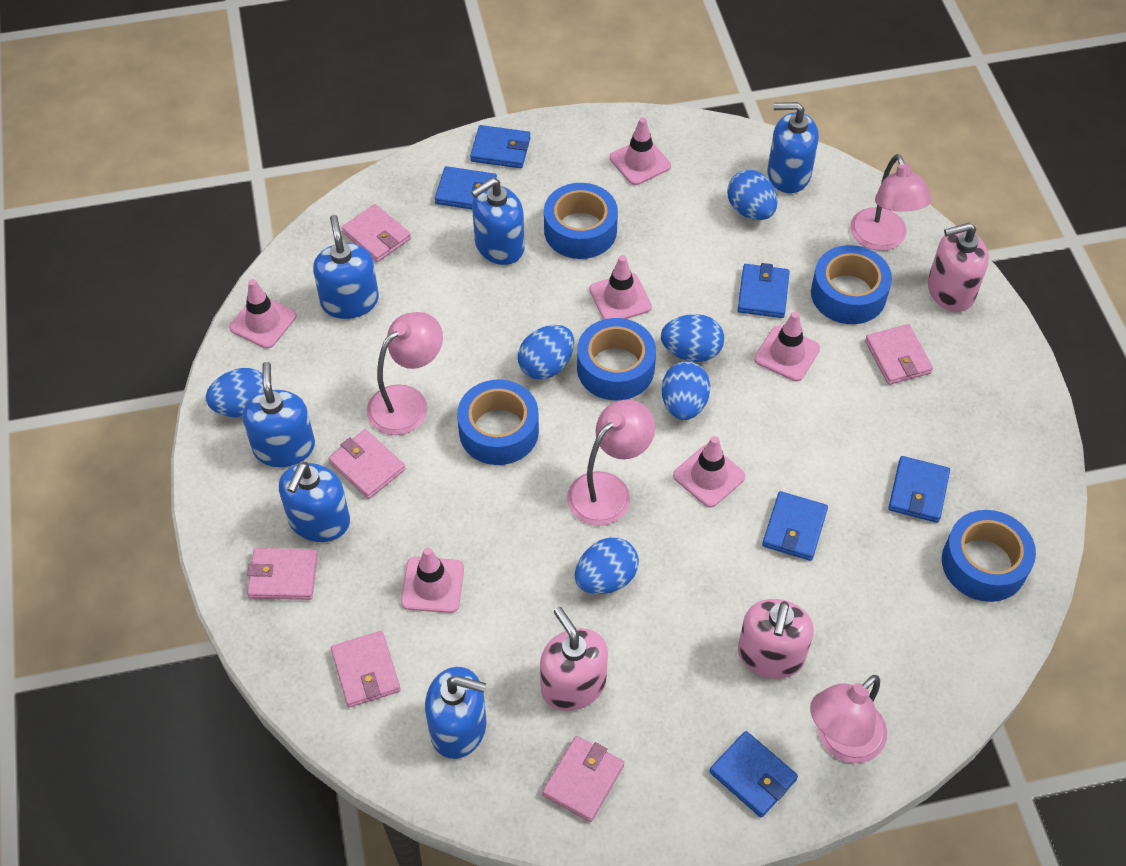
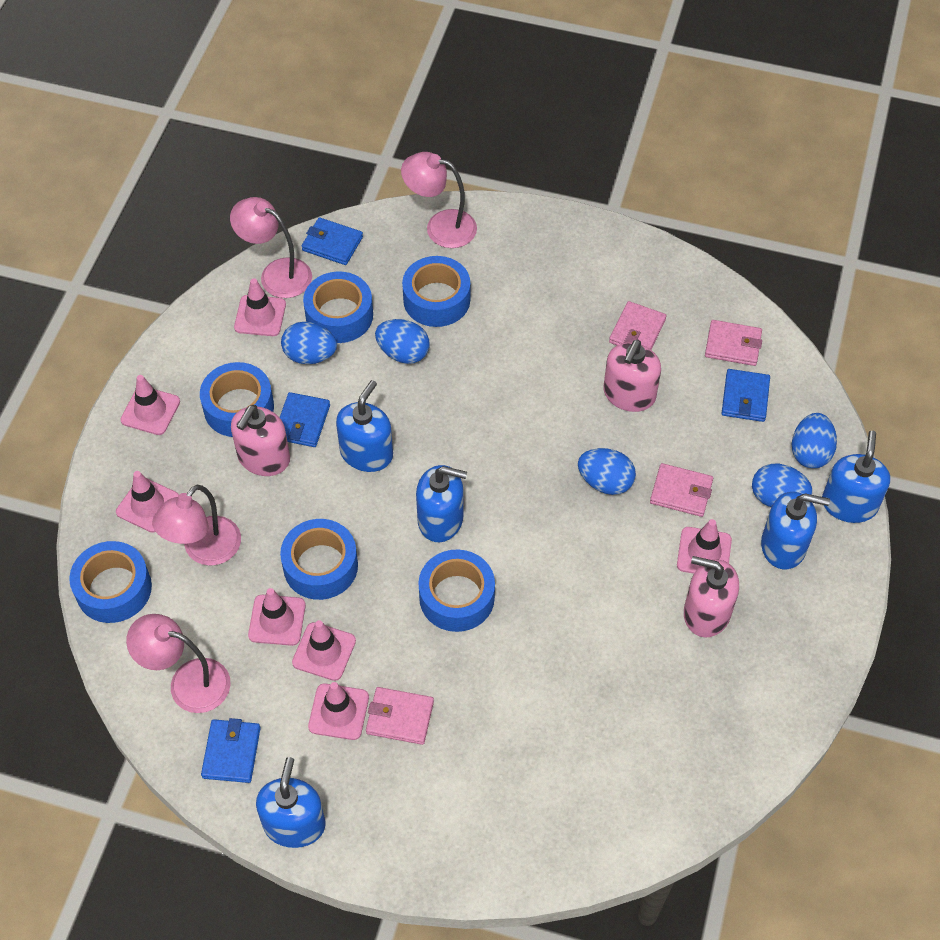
blue egg: [206,368,264,417] [518,325,574,380] [575,537,639,594] [661,314,724,362] [661,361,710,420] [727,170,778,220] = 6 -> [281,322,337,364] [375,319,430,364] [578,448,636,495] [752,464,812,507] [792,413,837,468] = 5
blue soap dispenser: [242,362,315,467] [279,462,350,542] [313,215,379,319] [425,667,487,759] [471,178,525,265] [767,102,819,193] = 6 -> [256,757,326,848] [336,380,393,472] [416,465,467,542] [761,492,830,569] [822,431,890,523] = 5
blue tape: [457,380,539,465] [544,183,618,259] [577,318,656,400] [811,245,892,324] [942,510,1036,602] = 5 -> [69,541,152,623] [200,362,274,437] [280,519,358,600] [303,272,373,343] [402,256,470,327] [418,550,495,632] = 6
blue wallet: [435,166,497,209] [470,125,531,168] [709,731,798,818] [738,263,790,318] [762,491,828,561] [888,456,950,523] = 6 -> [201,718,261,783] [279,392,330,447] [302,217,363,265] [722,369,770,422] = 4
pink traffic cone: [229,279,297,349] [401,547,464,613] [590,255,652,320] [610,117,671,185] [673,436,745,508] [754,312,820,382] = 6 -> [116,471,179,533] [120,375,180,435] [234,278,286,336] [248,588,306,646] [292,620,356,681] [308,682,369,740] [677,519,732,574] = 7
pink wallet: [247,548,318,600] [328,429,406,499] [331,631,401,707] [342,204,411,262] [542,736,624,822] [865,324,933,385] = 6 -> [366,687,434,745] [609,301,666,349] [650,463,713,517] [705,320,762,366] = 4

